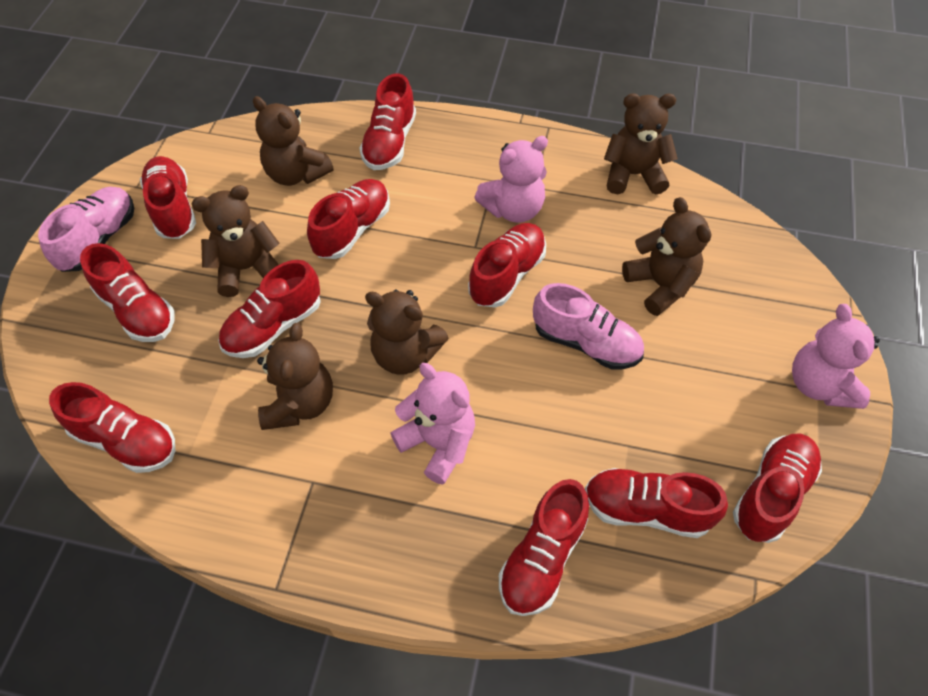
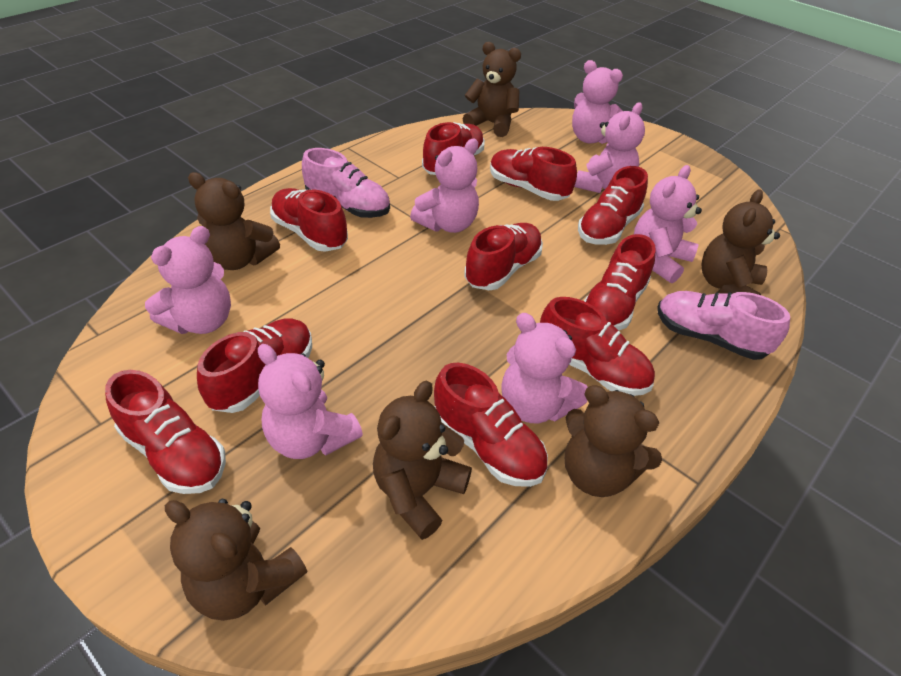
pink teddy bear: [390,363,475,485] [474,136,548,223] [792,304,880,409] = 3 -> [145,226,231,334] [258,344,363,459] [410,139,479,233] [501,313,587,423] [572,60,623,144] [574,102,645,193] [634,165,702,283] = 7

